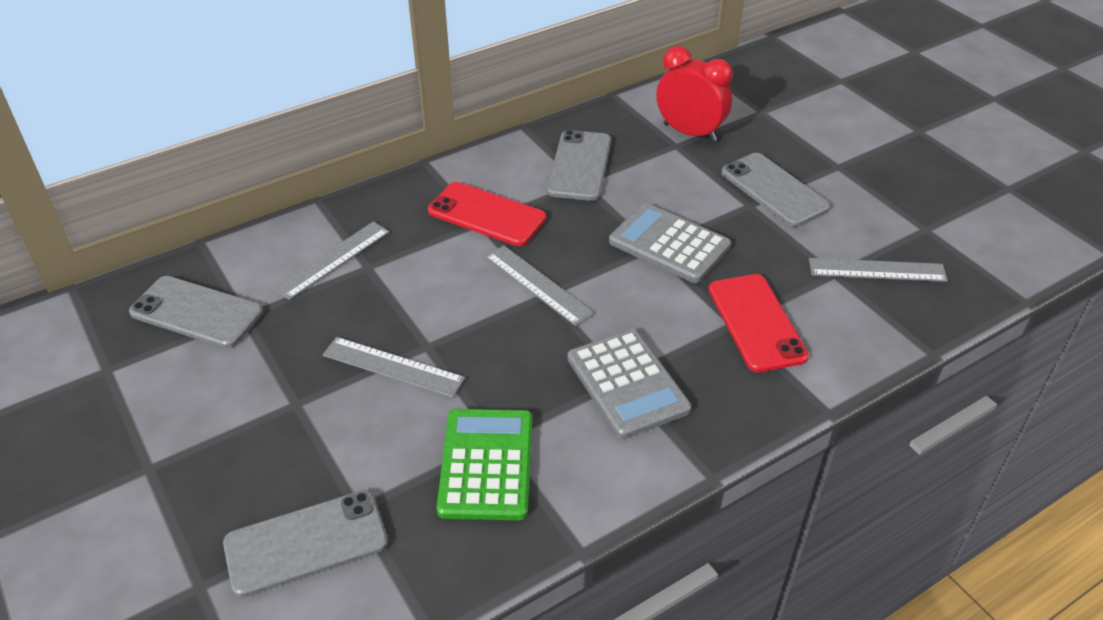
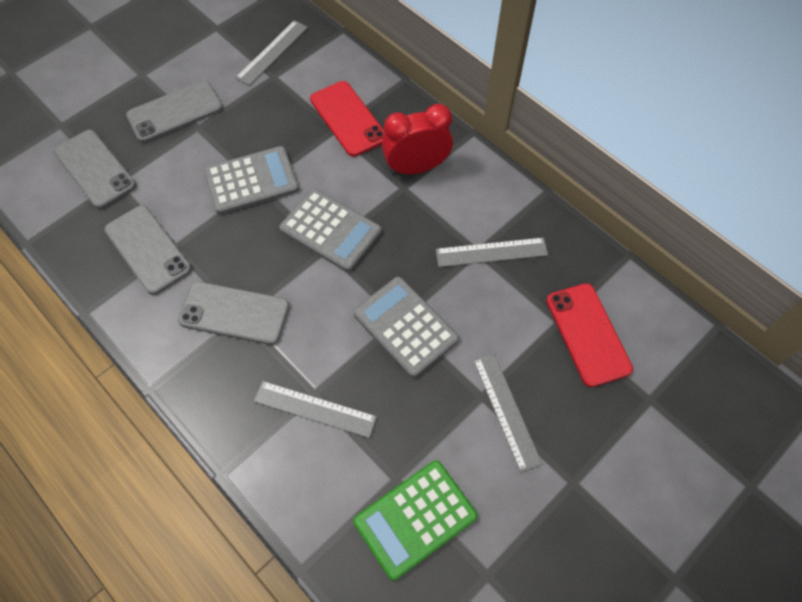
grey calculator: [567,329,691,439] [609,203,731,283] = 2 -> [204,146,299,214] [279,189,381,272] [353,277,459,378] = 3

